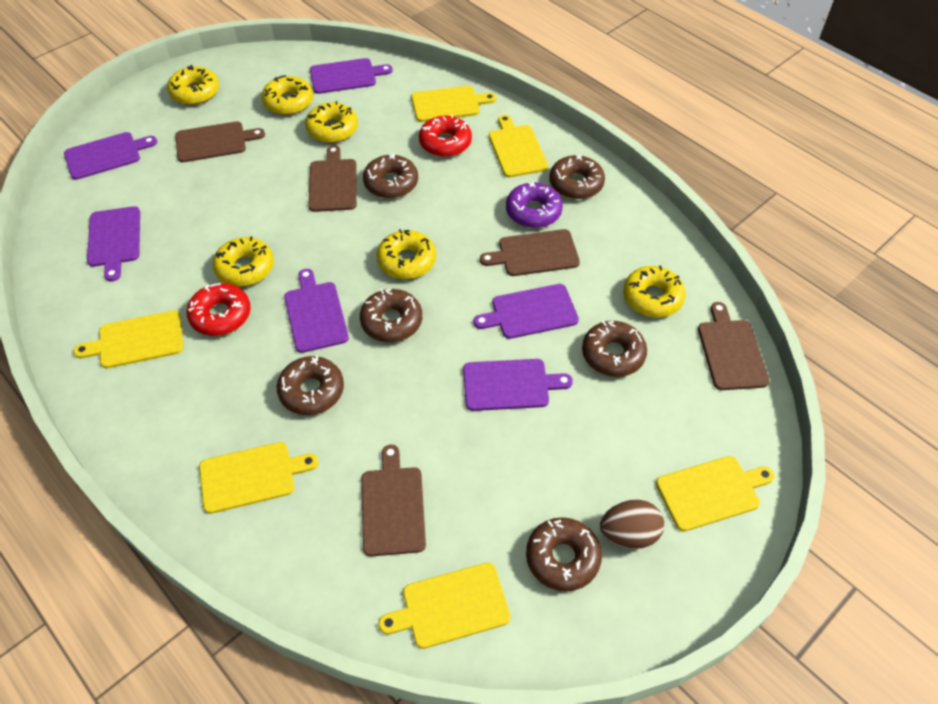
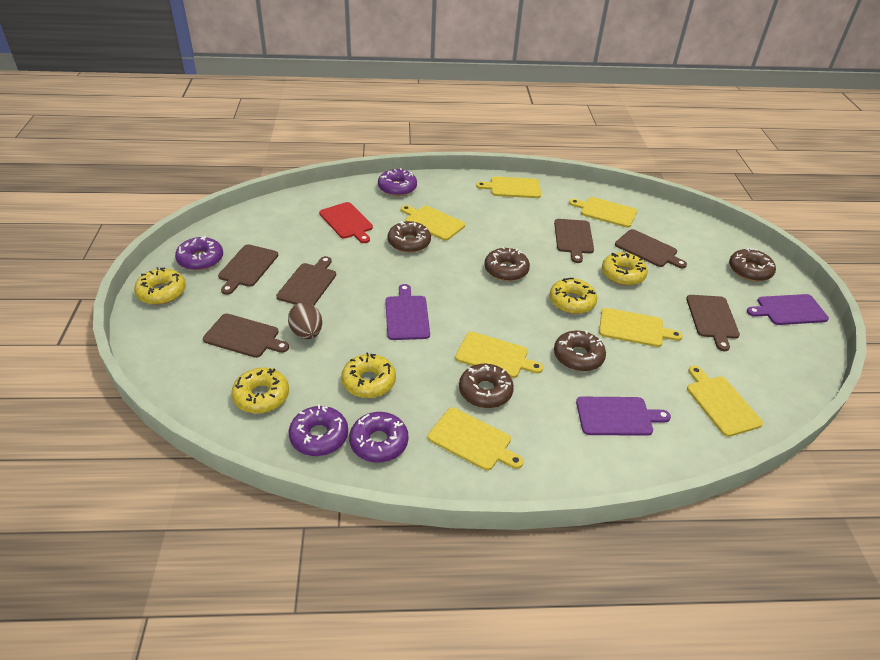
brown cutting board: [175,121,265,162] [308,145,357,212] [362,445,426,557] [480,229,580,276] [698,302,769,390] = 5 -> [203,314,289,358] [218,244,278,295] [276,256,336,305] [554,219,594,263] [615,229,687,269] [686,295,740,351] = 6
brown donut: [277,356,344,415] [360,289,422,342] [363,153,418,198] [526,517,602,591] [549,154,605,199] [582,321,647,377] = 6 -> [388,221,431,253] [459,364,514,408] [484,247,530,281] [554,330,606,371] [729,248,776,281] = 5
purple cutting board: [64,132,157,180] [87,206,140,282] [284,269,349,353] [310,58,393,94] [463,359,573,411] [474,284,579,339] = 6 -> [385,284,430,340] [576,397,671,436] [747,294,829,325] = 3
purple donut: [506,181,563,228] = 1 -> [175,236,223,270] [289,404,348,456] [349,412,408,463] [378,168,417,196] = 4
red cutting board: none = 0 -> [319,202,373,243] = 1
red donut: [187,283,251,336] [419,115,472,157] = 2 -> none = 0
yellow cutting board: [73,310,184,368] [199,442,319,514] [378,562,510,649] [411,86,496,122] [489,115,548,177] [656,456,774,532] = 6 -> [401,205,465,241] [428,407,524,471] [455,332,543,378] [476,176,541,198] [569,197,637,228] [599,308,683,347] [687,366,763,437] = 7
yellow donut: [167,65,219,105] [213,236,274,287] [262,75,313,115] [305,101,358,143] [377,229,436,279] [623,265,686,318] = 6 -> [134,267,186,305] [231,368,289,414] [341,352,396,398] [549,278,597,314] [602,252,648,286] = 5

